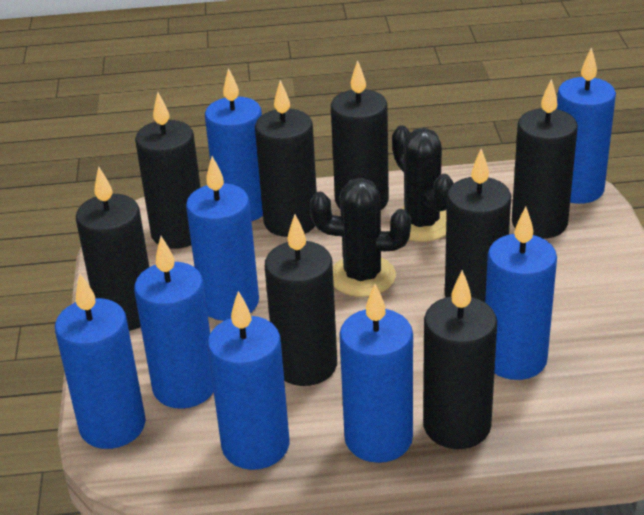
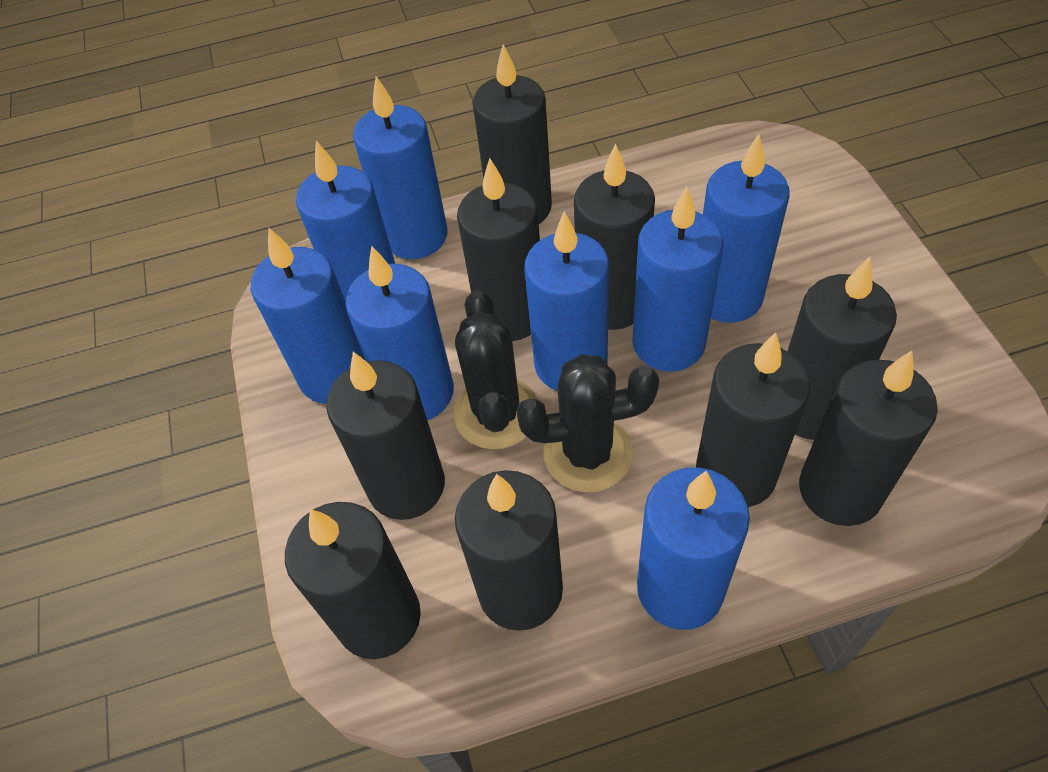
black candle: [76,167,149,331] [135,92,201,249] [255,80,317,237] [265,214,337,386] [331,60,389,210] [423,270,497,449] [445,149,511,302] [512,79,578,239] = 8 -> [285,502,421,659] [326,352,445,520] [455,470,563,631] [457,158,540,341] [473,44,552,224] [574,143,655,330] [696,332,810,507] [787,257,897,440] [799,350,938,526] = 9

